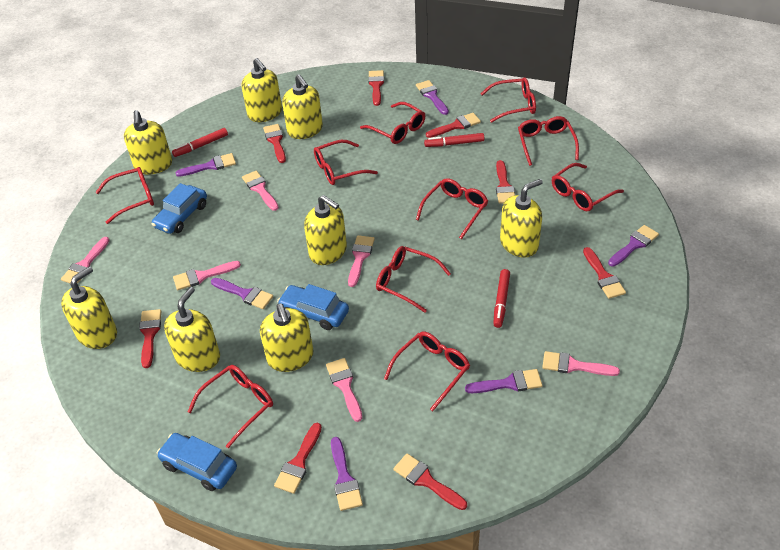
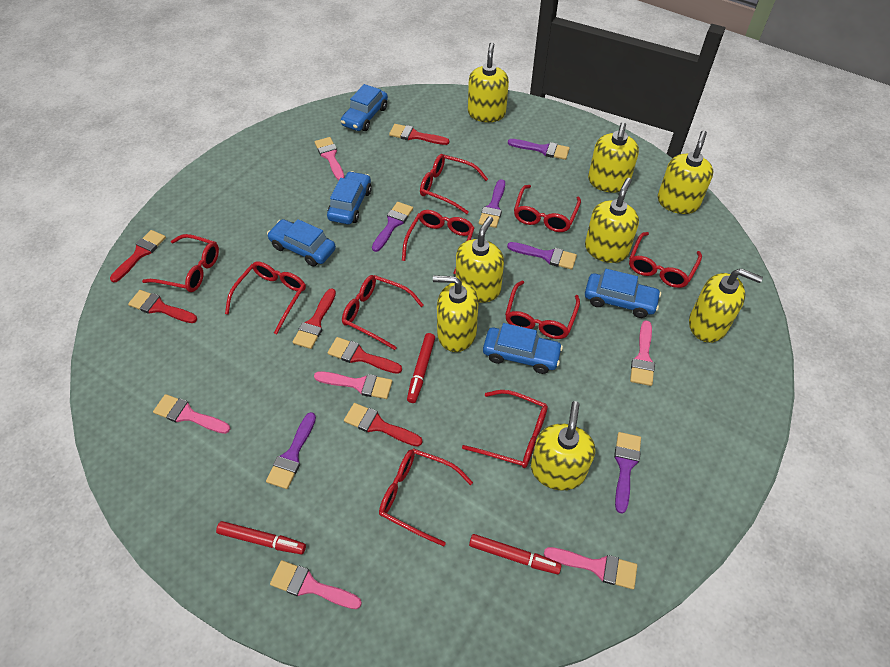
blue car: [151,183,207,234] [157,433,237,491] [277,284,349,330] = 3 -> [267,219,336,266] [327,171,372,224] [341,84,388,131] [483,323,563,374] [585,269,661,318] = 5
red brush: [139,309,161,368] [263,124,286,163] [274,423,322,494] [368,70,384,106] [393,453,467,510] [426,113,481,138] [496,160,515,204] [583,247,626,299] = 8 -> [110,230,166,283] [128,290,197,323] [293,288,336,349] [328,337,402,374] [344,403,423,447] [389,124,449,145] = 6

